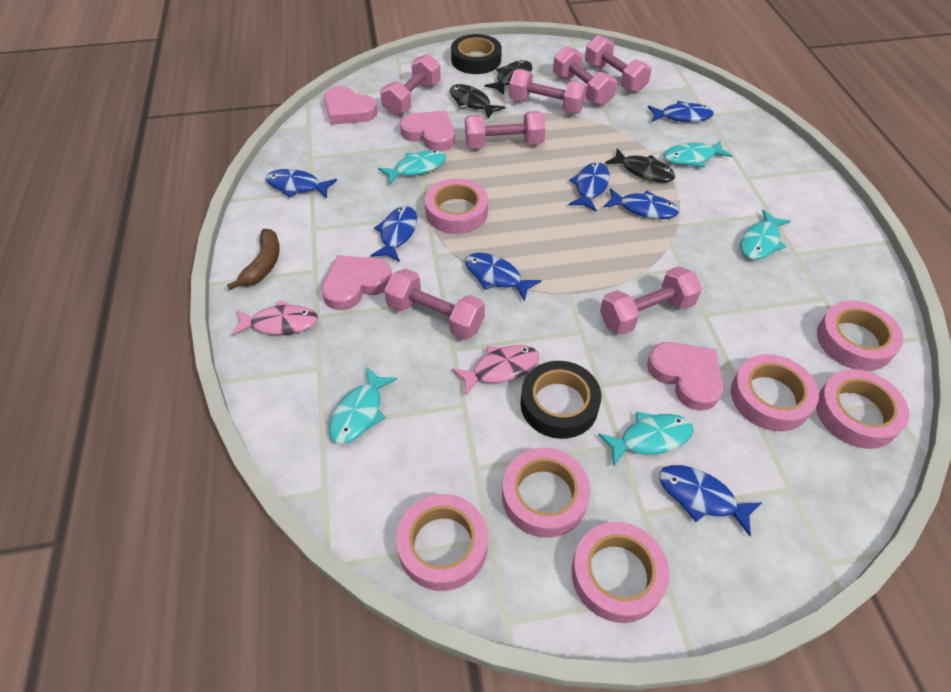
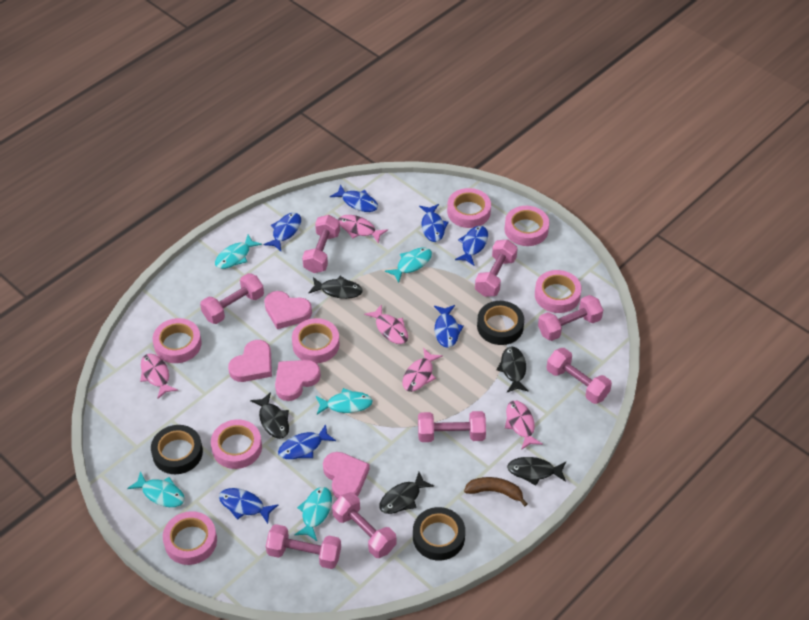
black fish: [450,84,505,119] [484,60,532,95] [605,148,675,183] = 3 -> [250,392,289,439] [309,276,363,299] [379,472,434,514] [497,346,529,392] [507,457,566,486] = 5
black tape: [451,34,502,74] [520,361,601,439] = 2 -> [151,425,203,474] [413,507,465,561] [477,301,524,345] = 3
pink dumbbell: [380,54,441,116] [384,268,485,340] [465,111,546,149] [509,69,587,114] [553,46,617,106] [585,35,652,93] [600,266,702,335] = 7 -> [200,273,264,324] [266,524,341,569] [302,215,340,273] [332,492,396,558] [418,411,486,442] [475,239,518,297] [538,295,603,341] [547,348,612,404] = 8
pink fish: [231,300,318,336] [452,345,539,396] = 2 -> [140,354,178,399] [338,215,388,244] [364,304,408,344] [402,348,443,392] [505,401,543,450] = 5

